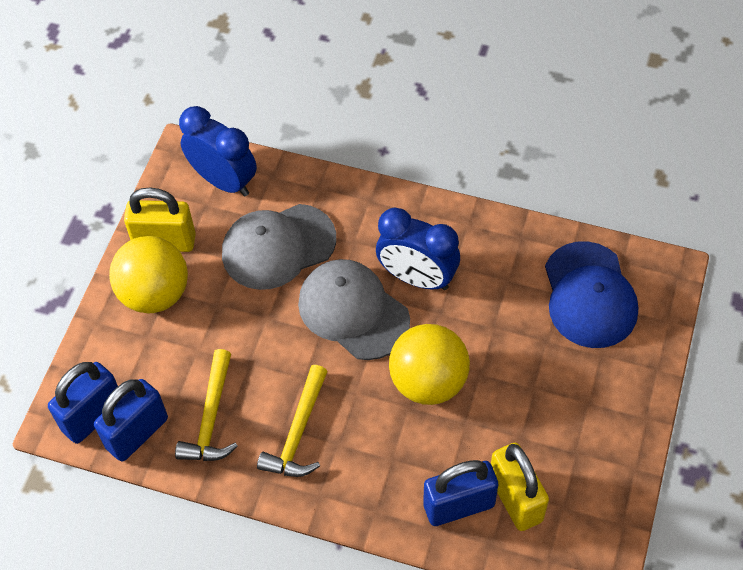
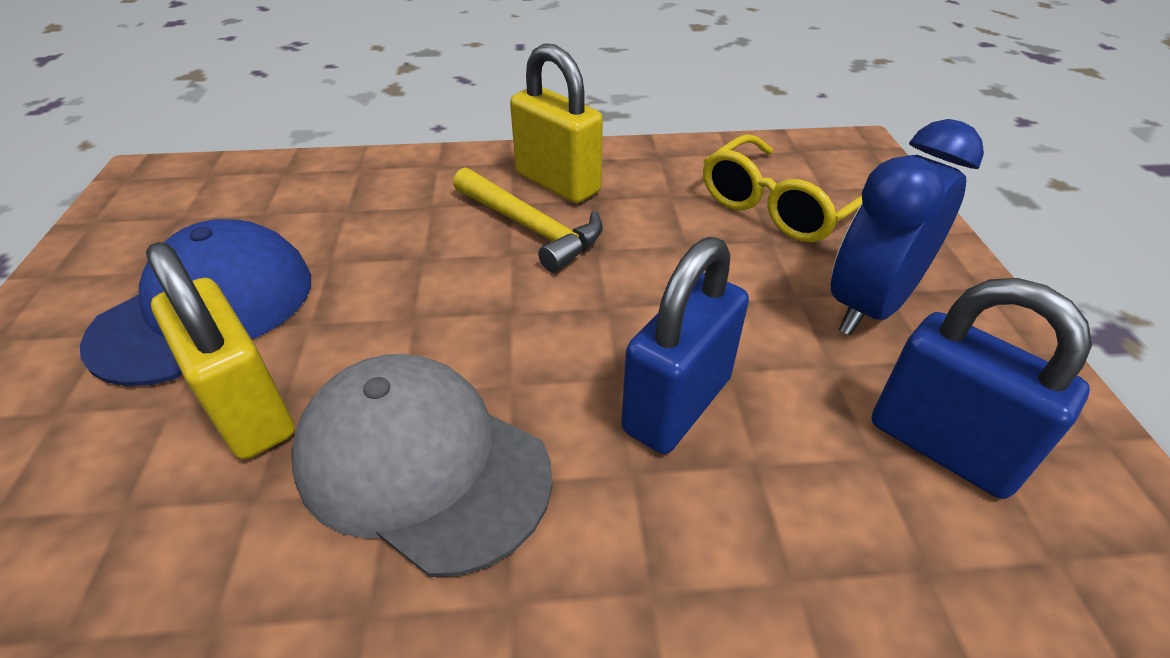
blue clock: [179,106,257,196] [376,207,460,290] = 2 -> [831,119,984,335] = 1
blue padlock: [48,362,118,444] [94,379,168,462] [423,460,498,526] = 3 -> [621,237,749,454] [871,278,1092,499] = 2
grey cap: [222,204,336,290] [298,259,410,360] = 2 -> [291,354,552,577] = 1
yellow ball: [109,236,188,313] [389,324,470,405] = 2 -> none = 0
yellow glasses: none = 0 -> [703,134,862,242] = 1
yellow hammer: [175,349,238,461] [257,365,328,477] = 2 -> [453,167,603,273] = 1

